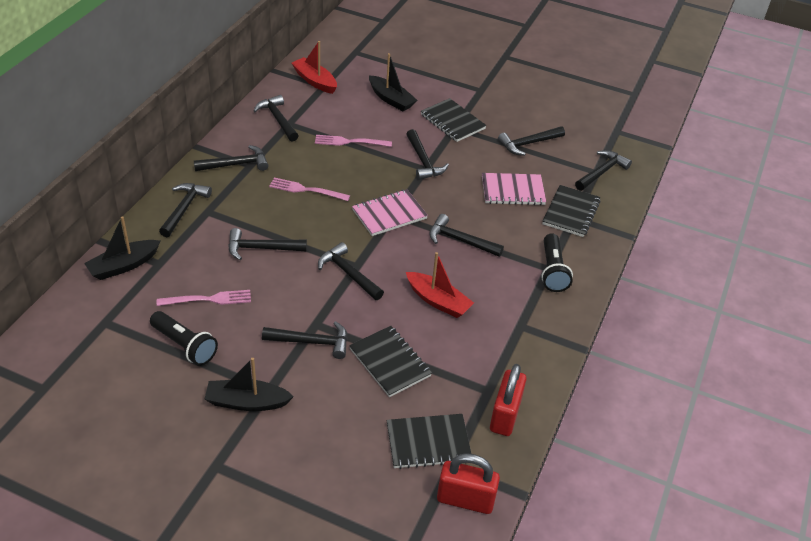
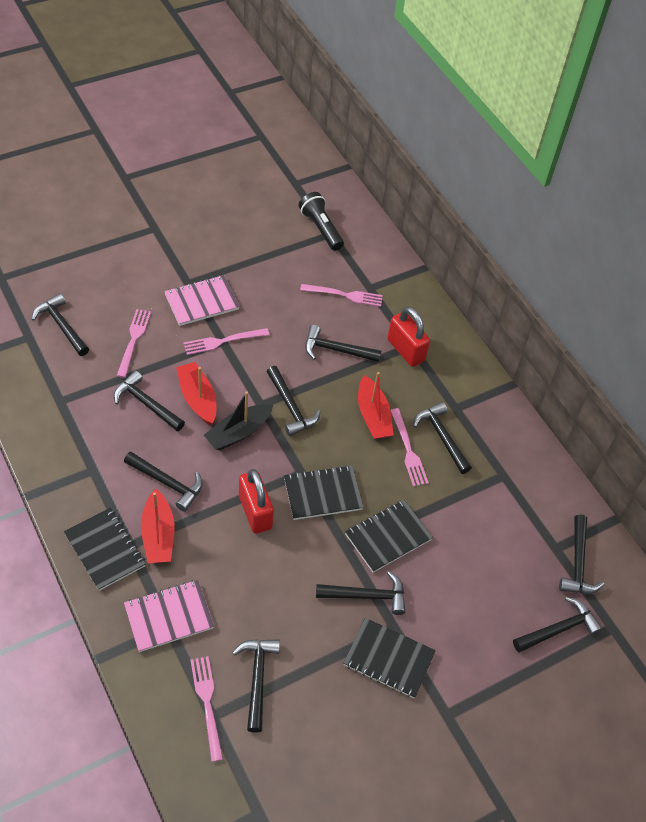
black boat: [84,216,160,280] [205,358,294,411] [369,53,417,111] = 3 -> [204,391,273,450] = 1
black flashlight: [150,311,218,366] [541,233,573,292] = 2 -> [299,192,344,251] = 1
pink fork: [157,290,251,306] [269,178,350,201] [315,135,392,147] = 3 -> [117,309,151,378] [183,328,270,355] [190,656,223,762] [300,284,383,307] [390,408,429,487] = 5
red boat: [292,41,337,94] [406,252,474,318] = 2 -> [141,489,174,563] [176,362,216,425] [358,372,394,439] = 3

